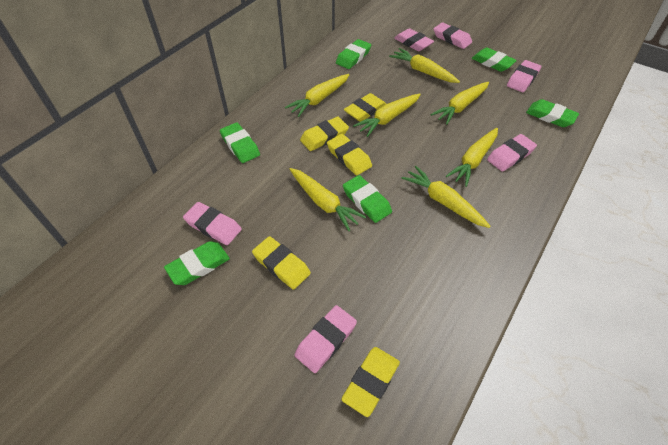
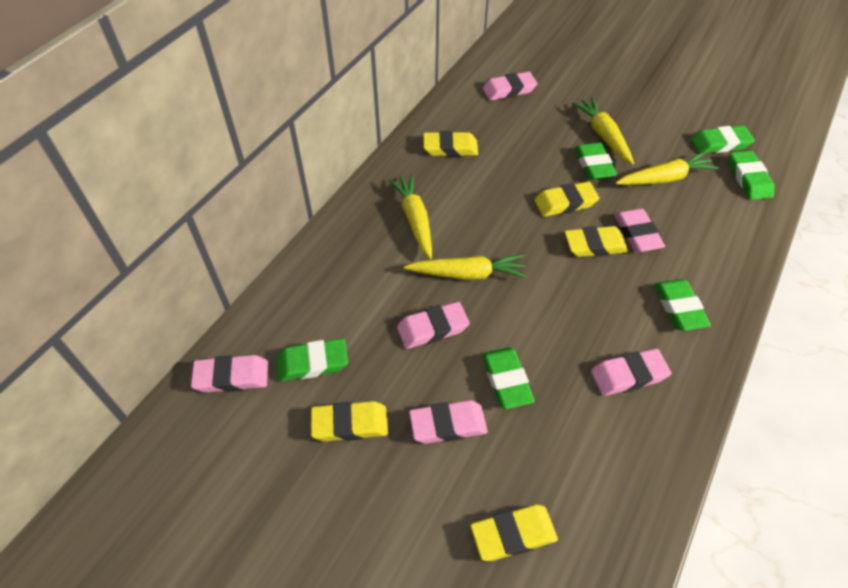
yellow carrot: [285,74,350,117] [289,168,366,231] [353,94,421,137] [389,48,460,83] [401,166,491,228] [430,82,489,125] [446,128,498,187] = 7 -> [388,174,432,259] [404,254,527,280] [572,97,634,165] [616,151,719,185] = 4

